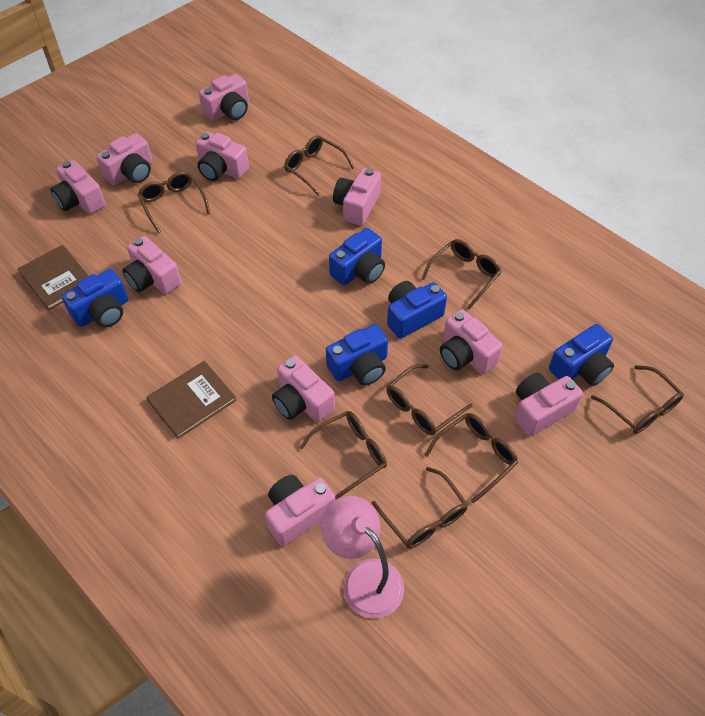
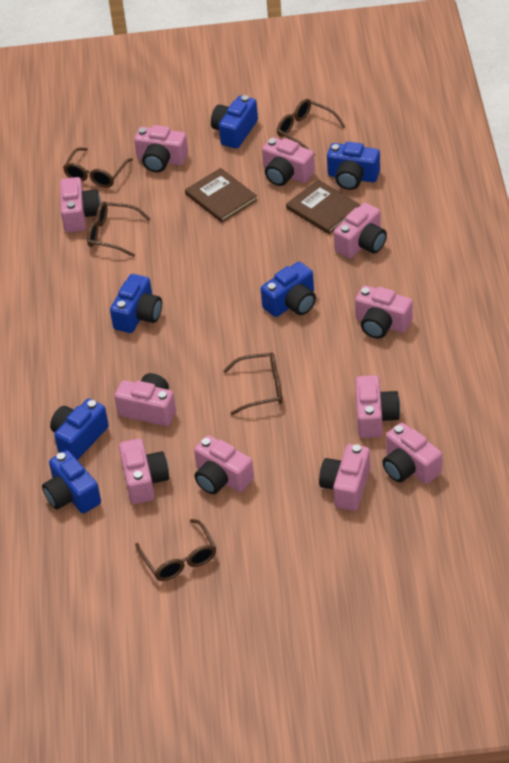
blue camera: [62,269,128,328] [326,324,388,386] [329,228,385,285] [387,281,447,339] [549,324,614,386] = 5 -> [42,450,101,514] [50,399,109,460] [110,274,162,333] [211,95,258,149] [261,262,316,317] [327,142,380,190] = 6
brown glasses: [138,172,211,233] [284,135,354,196] [300,411,387,500] [372,467,468,549] [387,364,473,435] [422,239,502,309] [425,413,518,503] [591,365,684,434] = 8 -> [63,147,133,188] [87,202,151,257] [135,519,216,581] [223,352,283,415] [277,99,345,156] = 5
pink camera: [50,160,106,214] [96,133,153,185] [122,236,181,294] [196,132,249,181] [199,74,249,121] [265,475,335,546] [272,355,335,422] [333,168,381,226] [440,309,503,374] [515,373,583,436] = 10 -> [60,177,101,232] [115,373,176,426] [119,439,169,504] [134,125,188,172] [194,435,254,494] [262,137,315,186] [319,444,370,511] [334,202,387,259] [355,286,413,339] [355,375,400,438] [382,423,442,484] = 11
pink lamp: [321,496,404,619] = 1 -> none = 0

